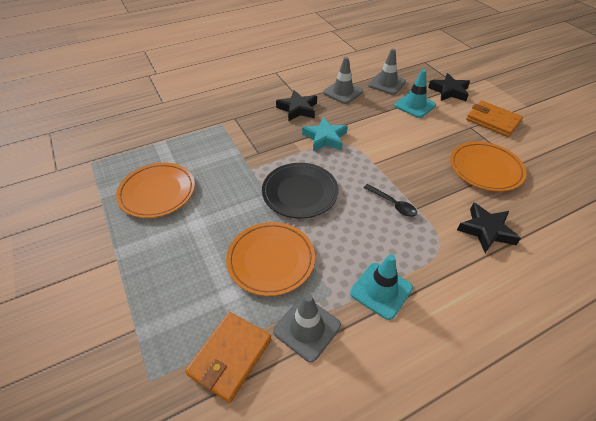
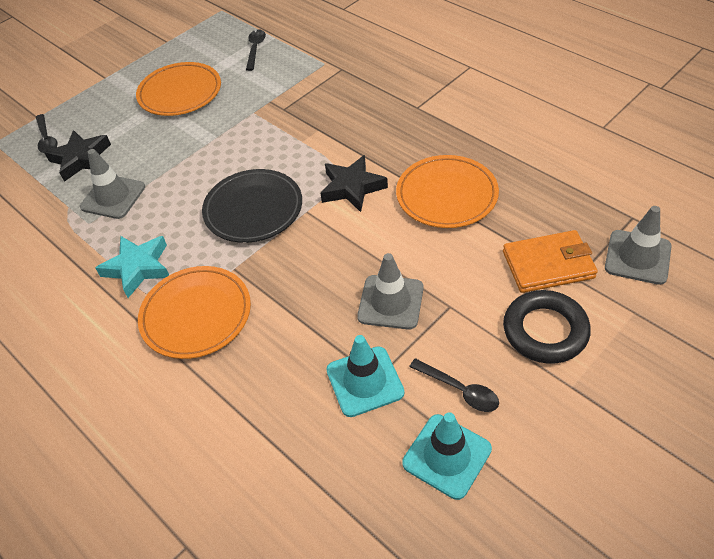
black ring: none = 0 -> [503,290,591,364] = 1
black spoon: [363,184,417,217] = 1 -> [36,114,58,153] [246,29,266,71] [409,358,499,412] = 3
black star: [276,90,317,122] [428,73,470,101] [457,202,521,253] = 3 -> [44,130,111,182] [320,155,388,212] = 2
orange wallet: [185,312,271,403] [466,101,523,137] = 2 -> [503,230,598,293] = 1

